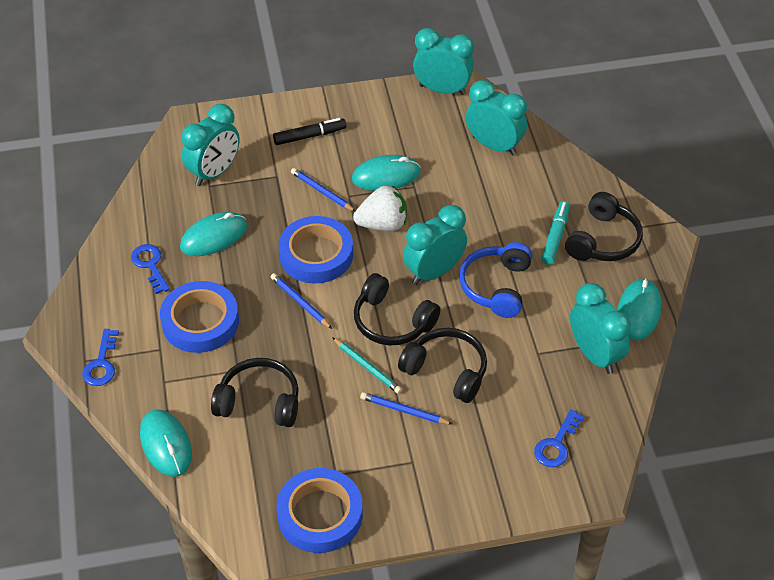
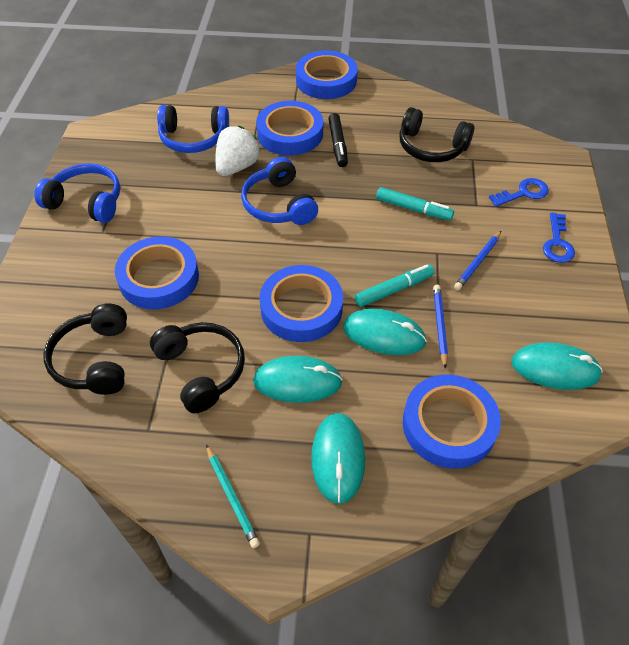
black headphones: [211,358,299,427] [354,273,440,346] [398,328,487,403] [565,192,643,261] = 4 -> [43,303,127,395] [150,322,245,413] [399,107,475,162] = 3
blue headphones: [459,242,532,318] = 1 -> [34,163,120,223] [157,105,229,153] [241,157,318,225] = 3
blue key: [82,329,119,386] [131,244,170,294] [534,409,584,467] = 3 -> [489,178,549,207] [543,213,575,263] = 2
blue pencil: [271,273,332,329] [291,168,355,212] [360,392,453,424] = 3 -> [433,285,448,369] [454,231,501,290] = 2
blue tape: [160,281,239,353] [276,468,363,553] [279,216,353,283] = 3 -> [115,236,199,309] [256,101,323,156] [259,265,343,342] [296,51,358,99] [403,374,501,469] = 5
turquoise clock: [181,104,240,186] [403,205,467,285] [413,28,474,95] [466,80,527,156] [570,283,631,374] = 5 -> none = 0
turquoise marker: [541,201,570,265] = 1 -> [355,264,434,307] [376,187,454,221] = 2

